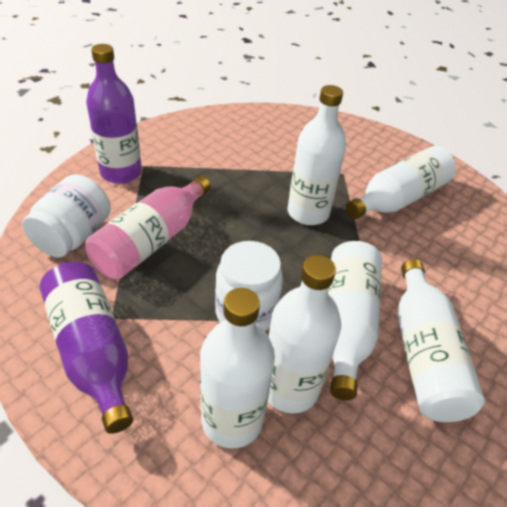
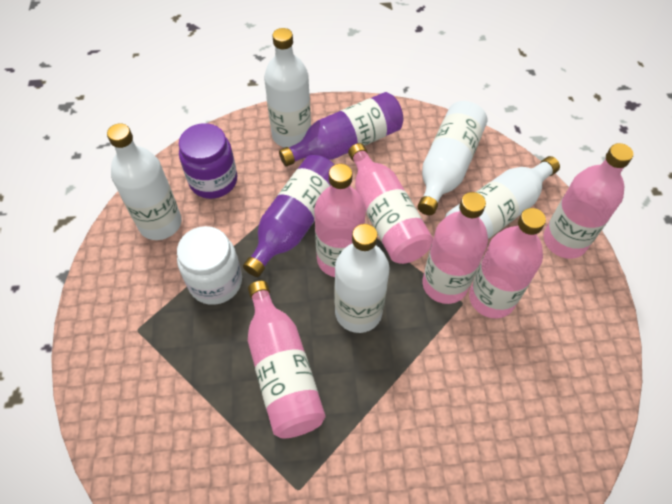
pink bottle: [85,176,211,279] = 1 -> [248,281,325,438] [314,164,366,277] [348,143,433,264] [422,192,488,304] [469,208,546,318] [544,143,633,259] = 6
purple jar: none = 0 -> [179,123,237,199] = 1
white bottle: [200,288,275,449] [268,255,341,414] [287,85,346,225] [328,241,382,400] [346,146,456,219] [397,259,485,422] = 6 -> [107,123,182,240] [264,28,311,148] [335,224,389,333] [418,101,487,215] [445,156,560,239] = 5
white jar: [22,174,111,258] [215,241,283,331] = 2 -> [177,226,242,305] = 1

